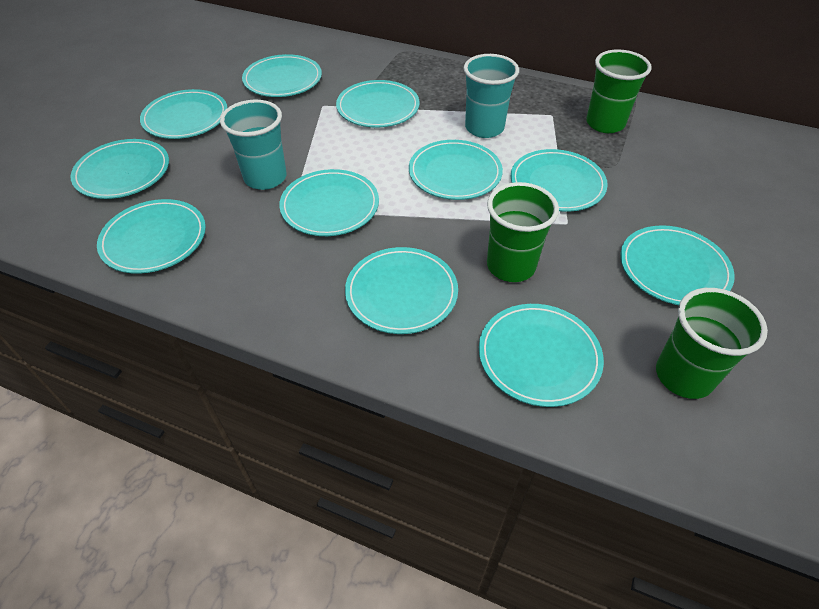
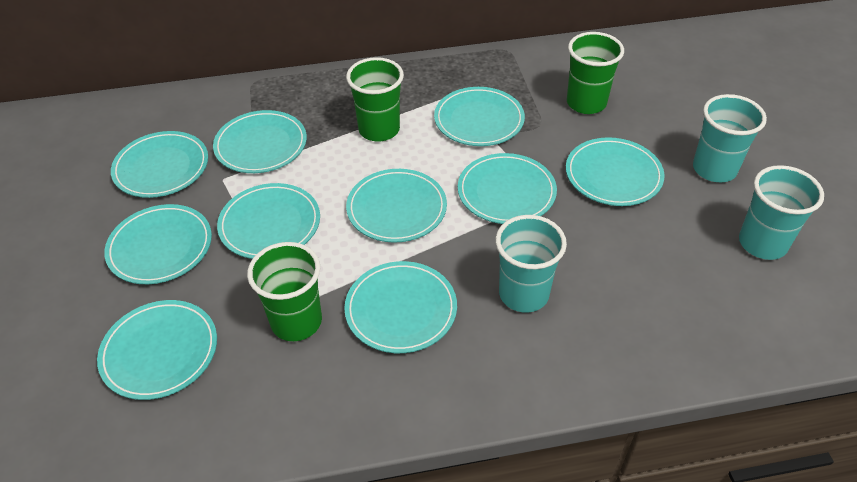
turquoise cup: [220,100,287,190] [464,54,519,138] = 2 -> [495,215,567,313] [693,94,767,182] [739,165,824,260] = 3
turquoise plate: [71,139,169,199] [97,199,206,274] [140,89,227,139] [242,54,322,97] [279,169,379,236] [336,80,420,128] [345,247,458,334] [409,140,503,200] [479,304,604,407] [510,149,608,212] [620,225,735,305] = 11 -> [97,300,217,400] [104,204,212,284] [111,131,208,198] [213,110,307,173] [217,183,320,259] [344,261,457,353] [346,169,447,243] [434,87,525,146] [458,153,557,224] [566,137,665,206] = 10

